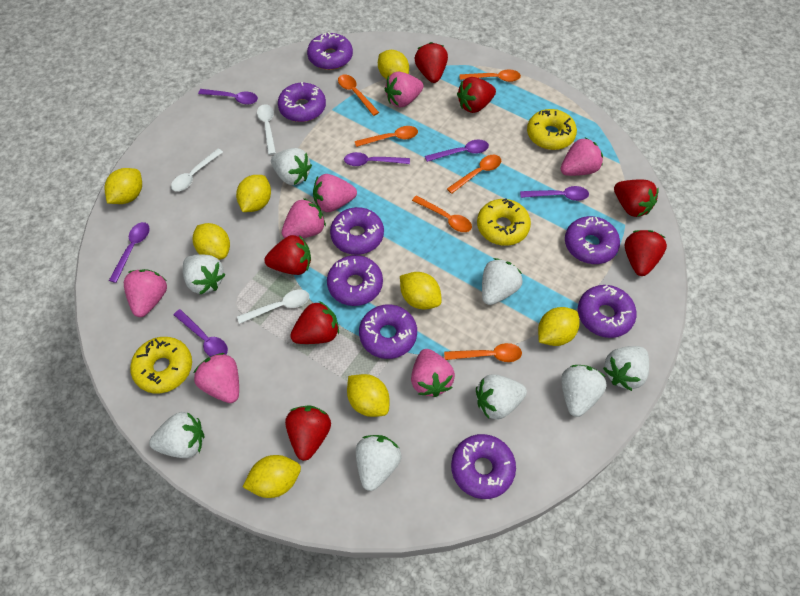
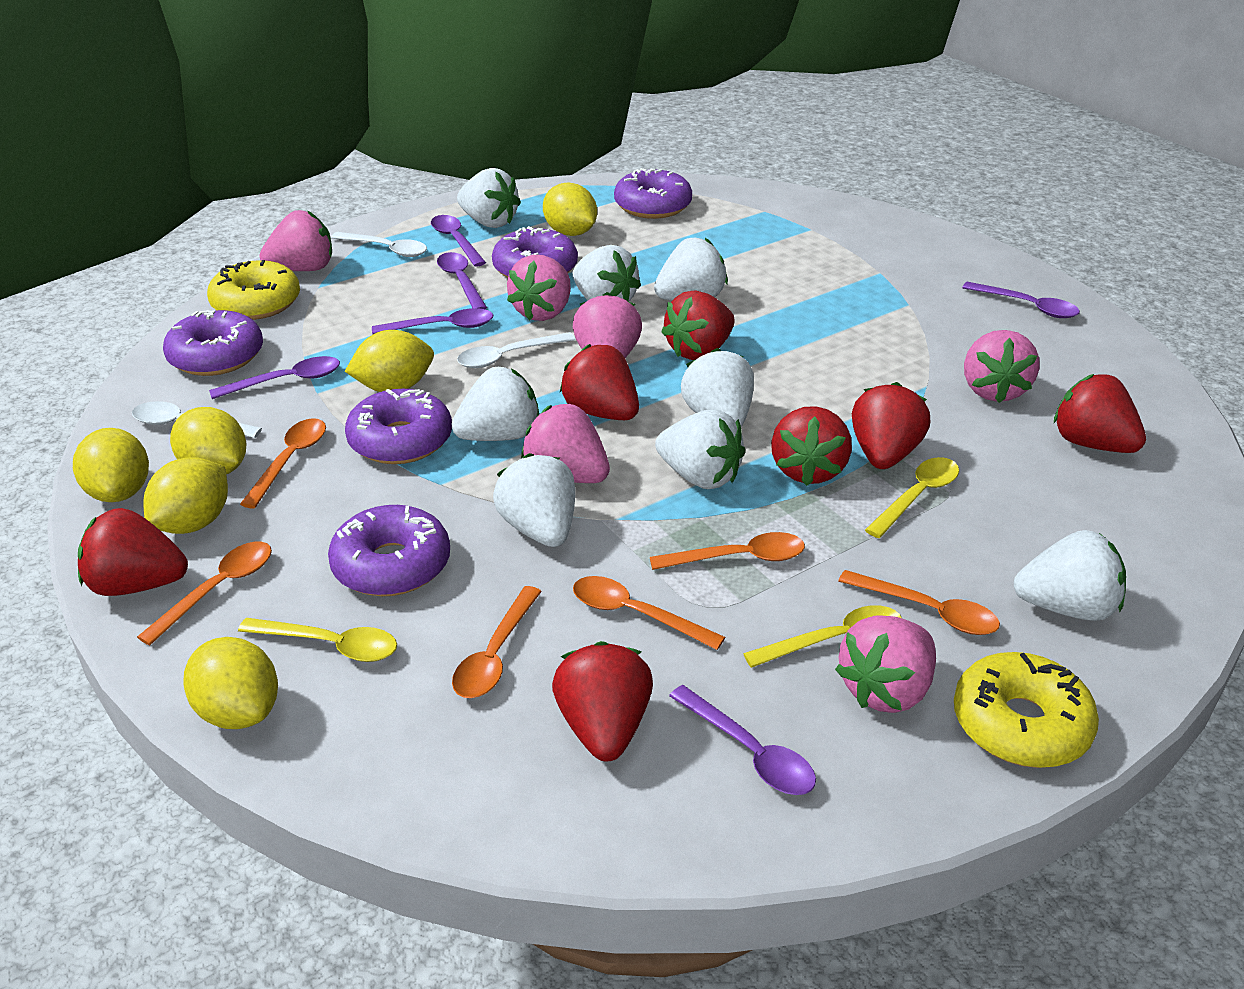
pink strawberry: [124,269,167,317] [194,353,239,403] [282,198,326,238] [313,174,357,212] [385,71,424,108] [411,349,455,397] [561,138,603,176] = 7 -> [259,210,332,271] [507,255,571,321] [521,404,610,483] [573,292,642,358] [835,615,936,713] [964,330,1039,403] = 6
purple donut: [278,82,326,122] [307,32,353,70] [327,255,383,306] [330,207,384,255] [359,305,417,359] [451,434,516,499] [565,216,620,264] [578,285,637,338] = 8 -> [163,310,263,376] [328,505,450,596] [345,389,452,464] [492,226,578,278] [614,168,692,219] = 5
yellow donut: [130,337,192,393] [477,199,531,246] [527,109,577,150] = 3 -> [207,260,300,320] [954,652,1099,768] = 2
yellow lemon: [104,168,142,204] [193,223,230,260] [236,175,271,212] [243,455,301,498] [347,374,390,417] [378,50,409,79] [400,272,442,309] [538,307,579,346] = 8 -> [73,428,149,502] [143,457,228,534] [170,407,246,474] [184,637,278,729] [345,330,434,392] [543,183,597,236] = 6
yellow spoon: none = 0 -> [238,618,397,662] [743,605,902,668] [865,457,959,538] = 3

